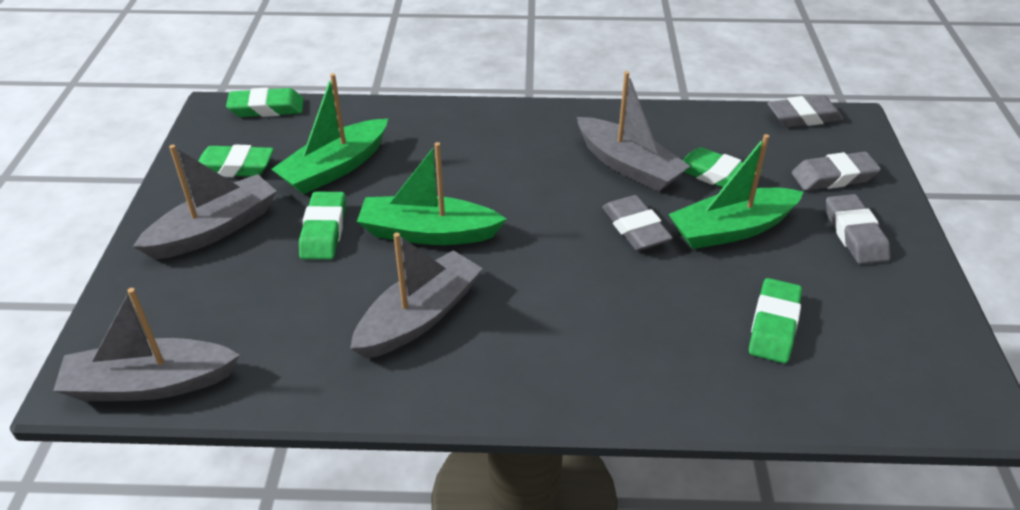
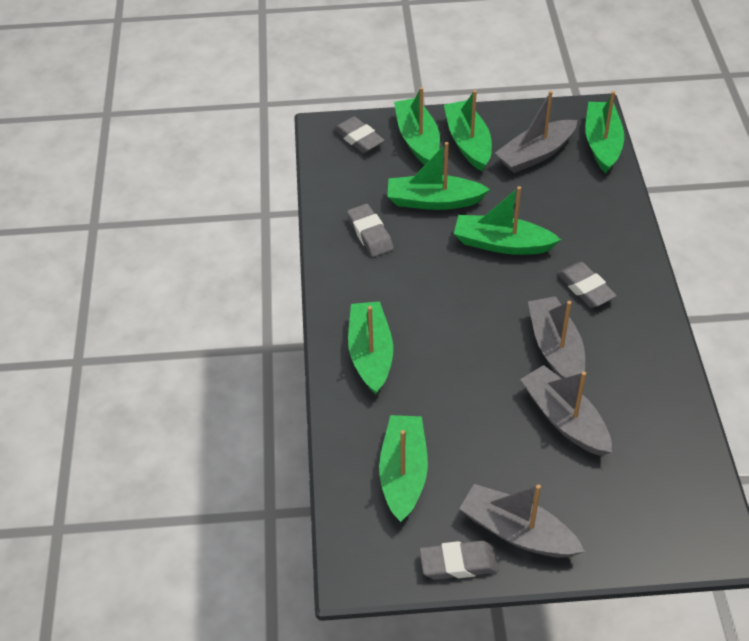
green boat: [271,73,388,194] [357,142,507,245] [668,134,804,249] = 3 -> [348,301,393,395] [379,415,428,522] [387,142,490,210] [394,87,440,165] [444,90,492,171] [454,186,561,255] [585,91,624,173] = 7
green eraser: [198,144,274,177] [226,88,304,117] [299,192,346,259] [683,147,762,188] [749,278,802,363] = 5 -> none = 0

